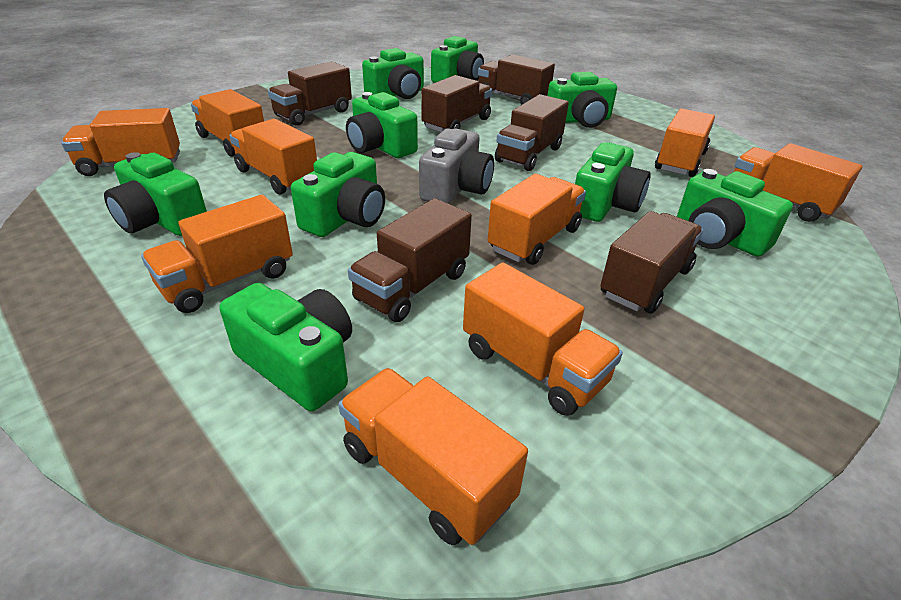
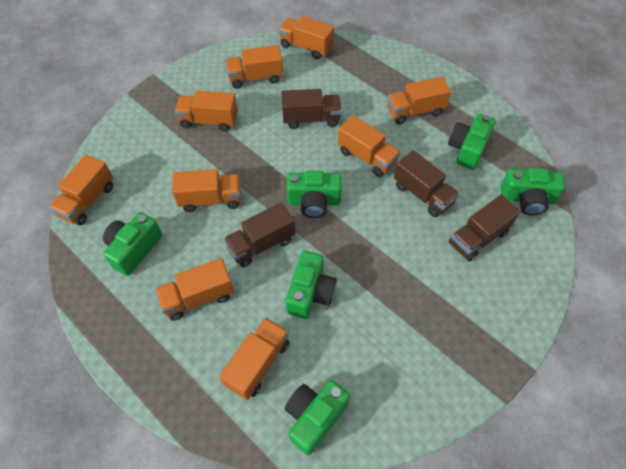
brown truck: [268,61,352,126] [348,198,472,322] [421,75,492,132] [478,54,555,105] [495,94,569,171] [600,211,703,314] = 6 -> [224,203,295,267] [282,89,341,129] [394,150,460,217] [449,195,521,262] = 4
green camera: [104,152,207,236] [219,283,352,411] [291,152,385,237] [346,92,418,158] [362,48,424,99] [431,36,484,83] [548,72,617,128] [575,142,651,222] [677,169,793,257] = 9 -> [103,212,162,276] [285,380,350,455] [286,171,342,218] [286,251,337,319] [448,114,496,170] [500,168,565,215] = 6
grey camera: [419,128,494,204] = 1 -> none = 0

